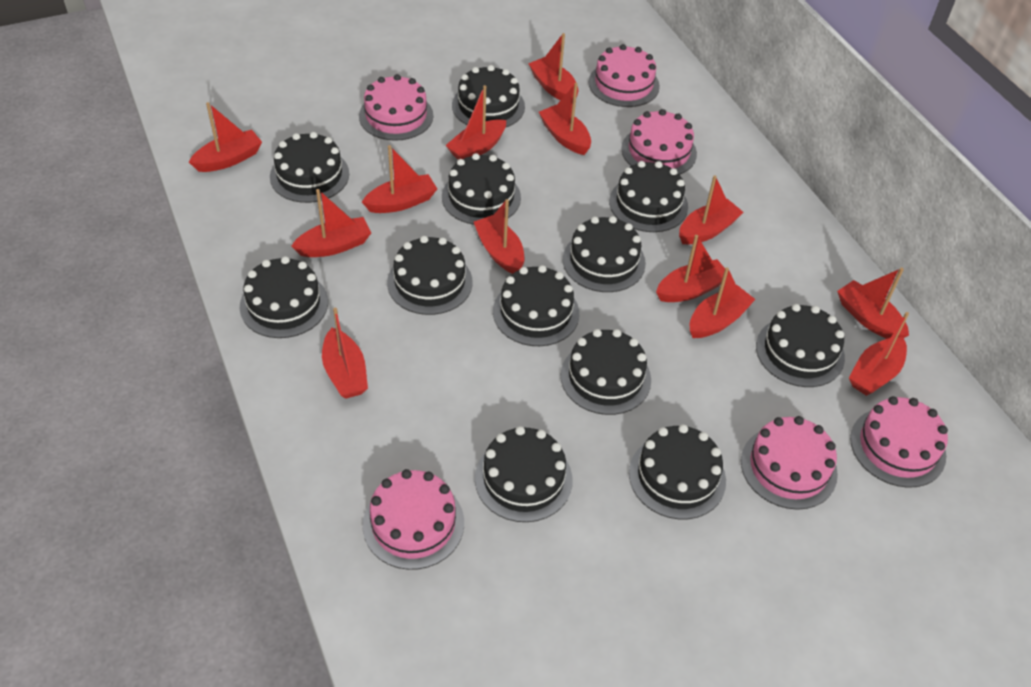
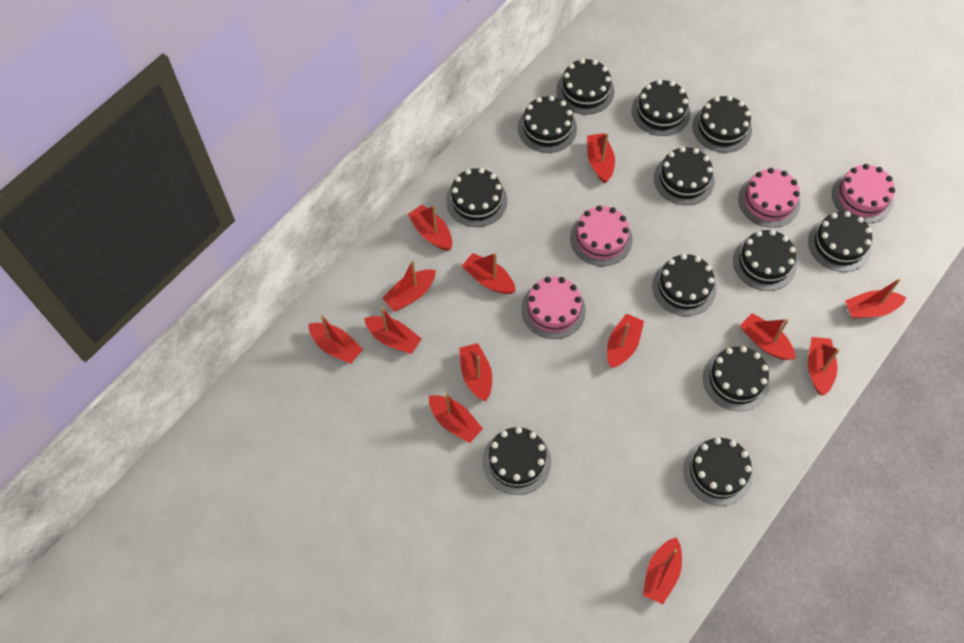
pink cake: [359,74,433,141] [363,469,464,570] [589,44,660,107] [621,109,697,175] [741,416,838,510] [850,396,948,488] = 6 -> [521,277,586,339] [570,205,633,266] [738,168,800,228] [832,164,895,223] = 4

